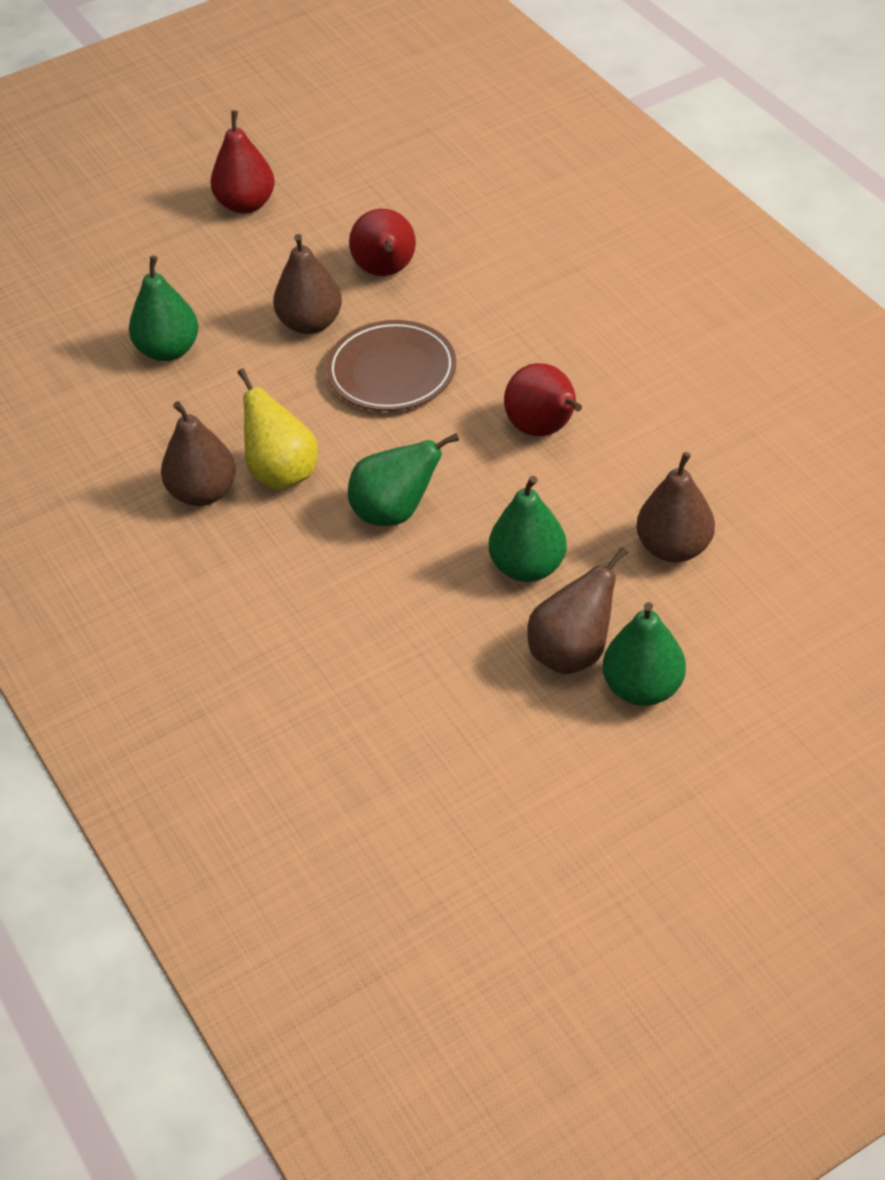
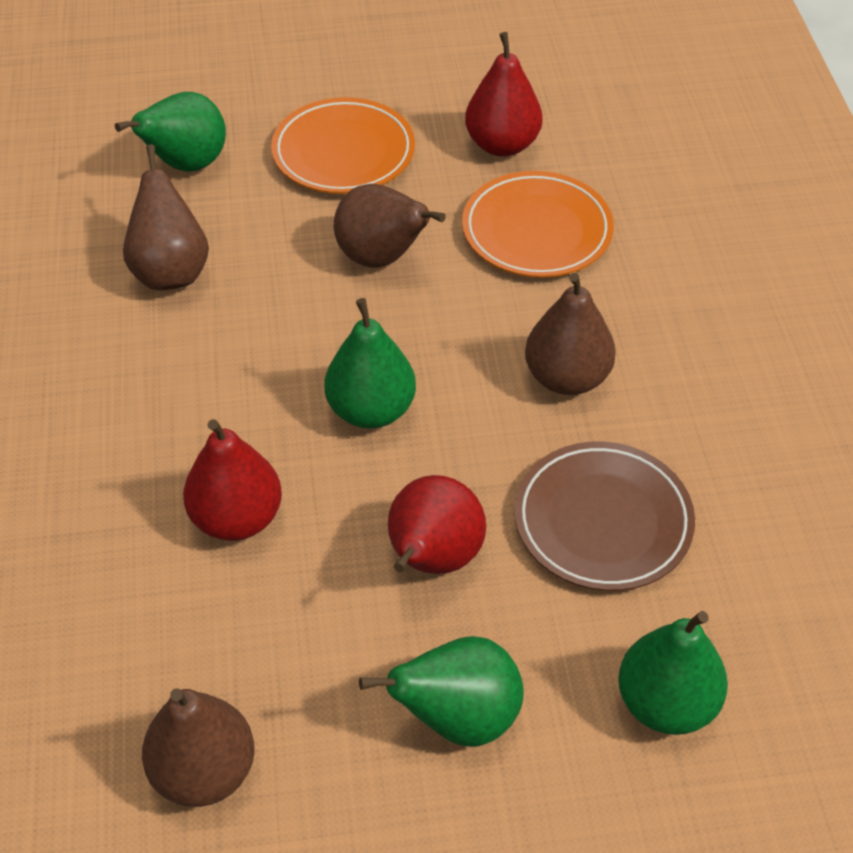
orange plate: none = 0 -> [271,97,415,194] [462,171,614,277] = 2
yellow pear: [238,368,318,490] = 1 -> none = 0

